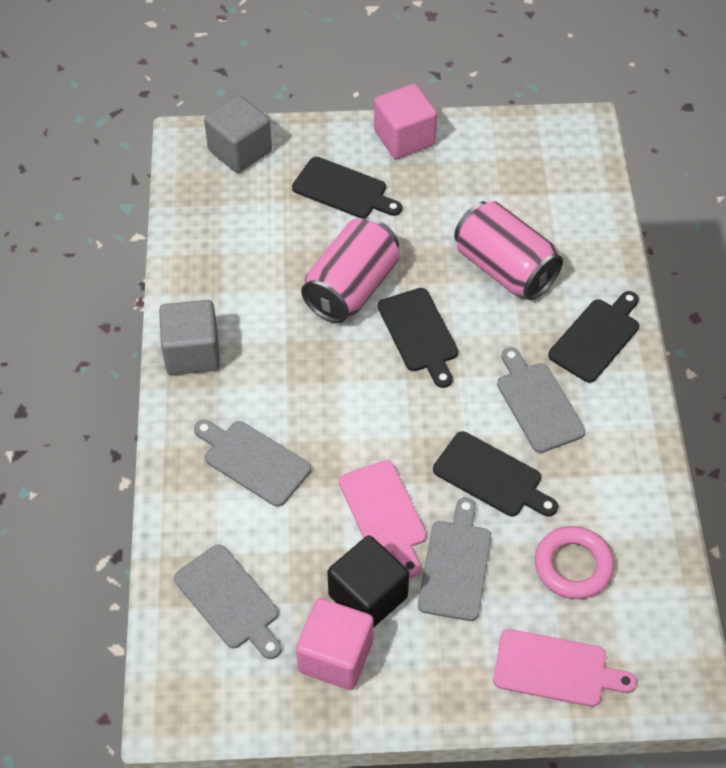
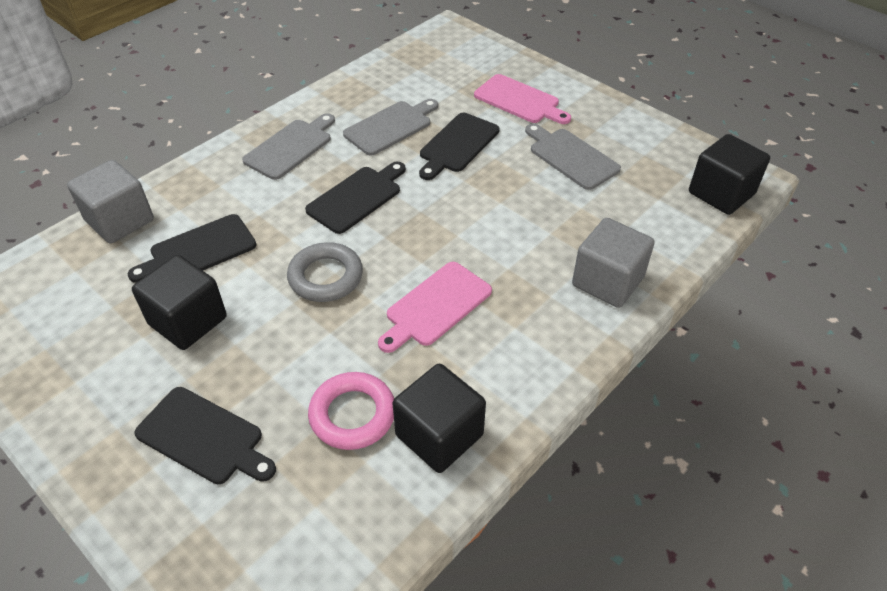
black cube: [327,536,409,628] = 1 -> [132,255,227,350] [393,364,486,473] [689,134,770,215] = 3
grey cutting board: [174,545,282,659] [194,420,311,507] [418,498,491,621] [497,347,585,453] = 4 -> [242,113,335,180] [343,99,438,156] [525,123,621,190] = 3
grey ring: none = 0 -> [287,242,363,302] = 1
pink can: [301,217,399,323] [454,201,563,300] = 2 -> none = 0
pink cube: [296,598,373,690] [374,84,437,159] = 2 -> none = 0

